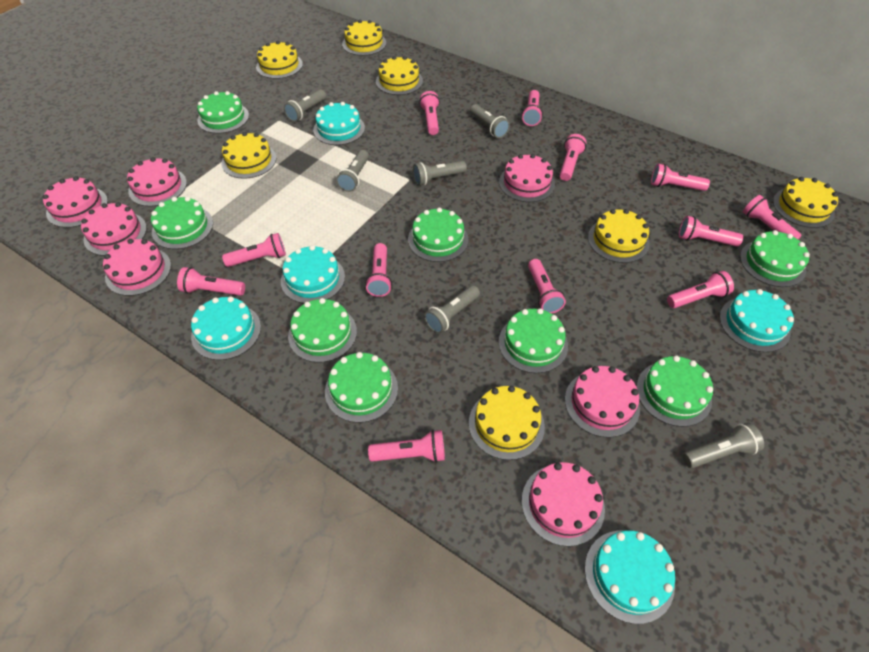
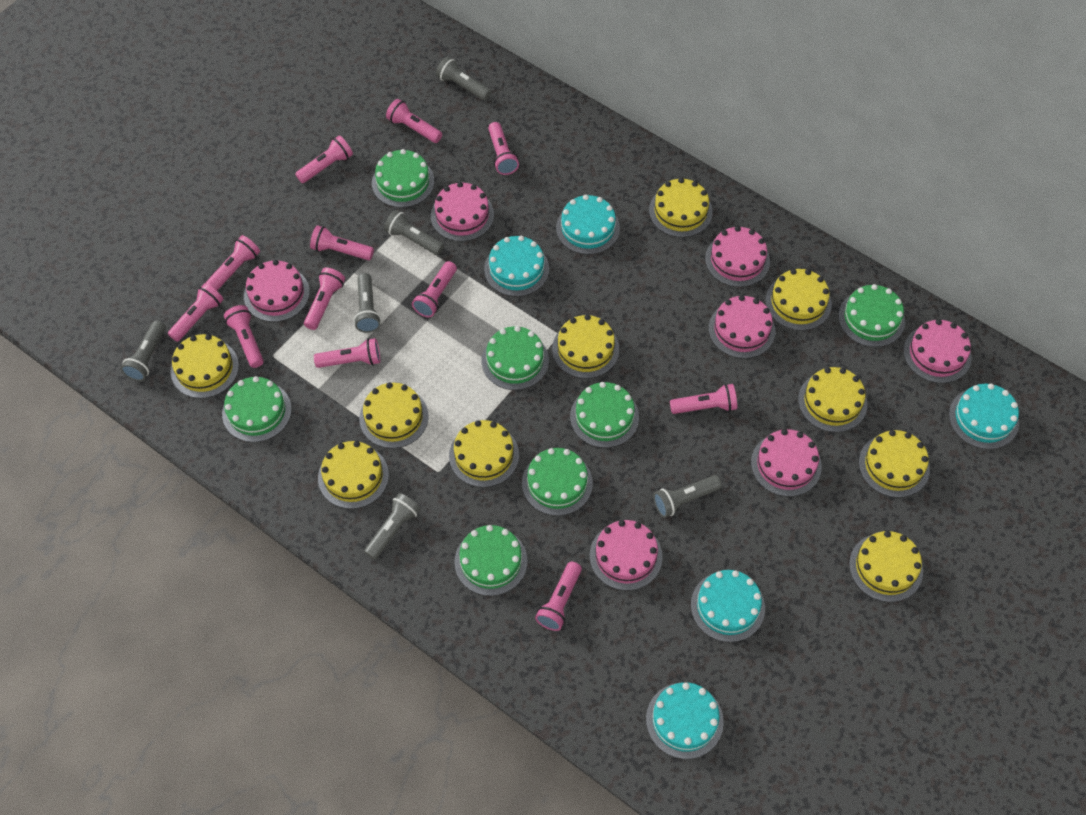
green cake: [151,197,213,249] [197,91,249,134] [288,298,357,363] [325,352,398,423] [408,208,468,262] [499,308,568,373] [637,356,713,427] [740,230,810,287] = 8 -> [222,376,292,442] [372,149,434,208] [454,525,528,596] [482,326,549,390] [522,448,593,516] [570,382,639,448] [838,284,905,347] = 7
yellow cake: [221,132,276,179] [256,41,303,79] [342,20,386,56] [376,56,423,95] [469,386,545,460] [588,209,650,263] [773,177,838,228] = 7 -> [170,334,239,398] [318,441,389,509] [359,382,429,448] [449,420,519,487] [552,315,619,378] [649,178,713,237] [766,269,832,331] [798,367,867,432] [849,531,923,602] [859,430,930,498] = 10

